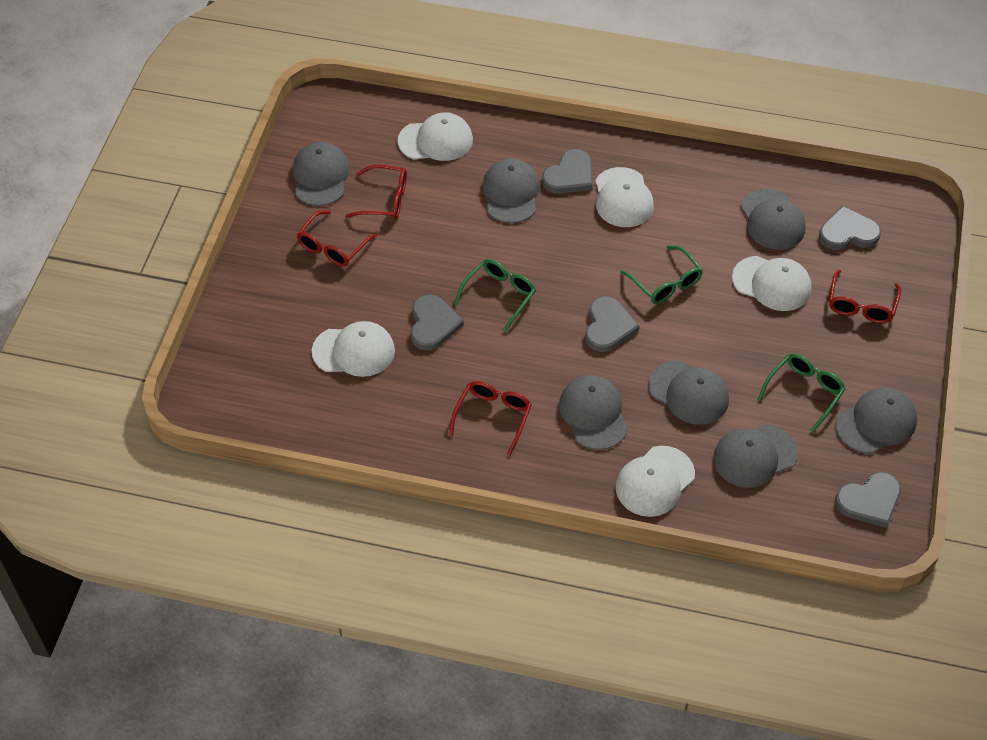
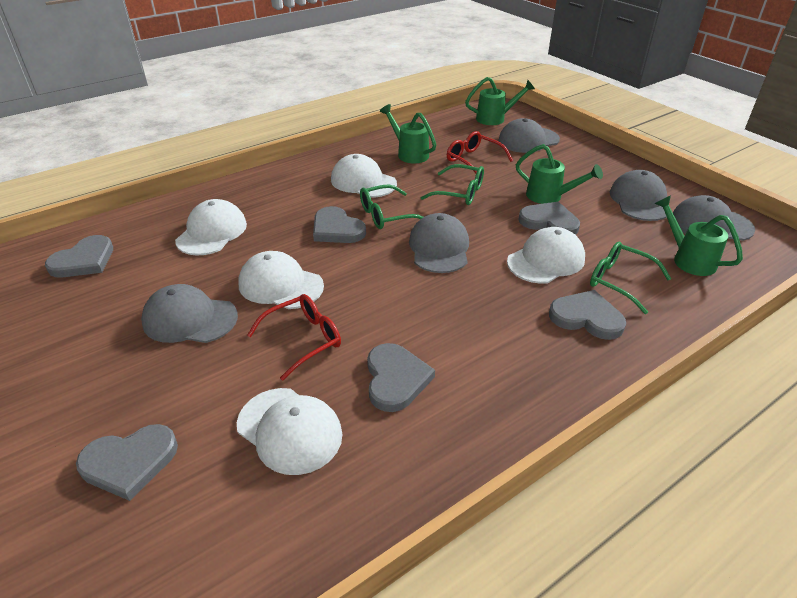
green watering can: none = 0 -> [380,104,436,163] [465,77,535,125] [516,144,603,204] [655,195,743,276] = 4
grey cap: [293,142,350,206] [482,158,540,223] [559,375,628,450] [648,361,729,425] [713,424,798,488] [741,189,805,250] [836,387,917,454] = 7 -> [141,284,238,343] [409,213,469,273] [498,118,560,153] [610,170,667,221] [673,195,755,241] = 5
grey heart: [410,295,464,351] [542,149,593,194] [585,296,639,352] [819,206,881,250] [835,472,901,528] = 5 -> [45,235,113,278] [76,424,178,501] [313,206,366,243] [367,343,435,412] [518,202,580,235] [549,290,626,340] = 6
red glasses: [297,211,377,267] [345,165,407,219] [449,381,532,456] [829,270,901,323] = 4 -> [247,294,341,381] [447,131,513,173] = 2

